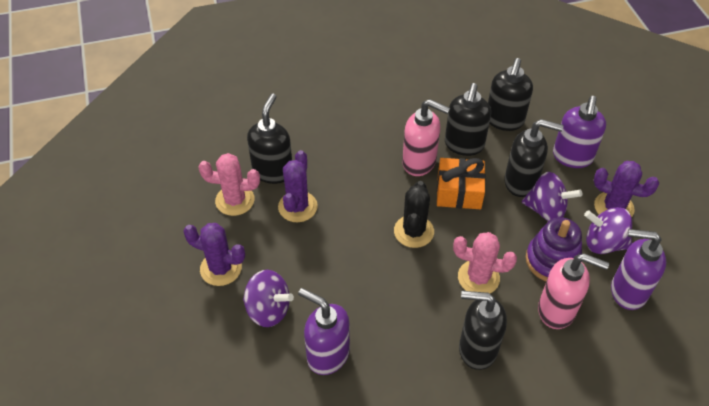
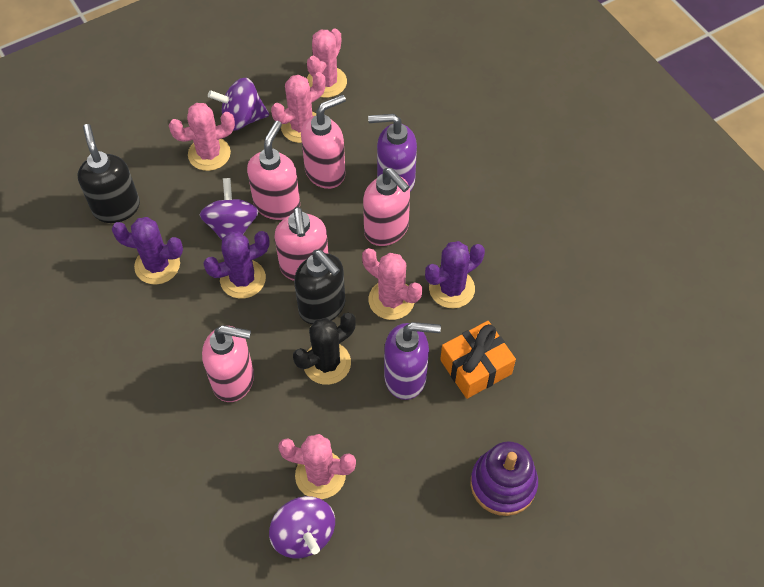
black soap dispenser: [247,94,292,184] [445,83,491,156] [459,291,507,370] [488,58,533,131] [504,119,563,197] = 5 -> [77,124,140,223] [294,250,345,325] = 2
pink cactus: [198,153,260,216] [453,232,517,293] = 2 -> [169,103,235,171] [271,72,325,143] [278,434,356,499] [307,29,347,98] [362,248,422,320] = 5
pink soap dispenser: [402,99,450,176] [538,254,609,329] = 2 -> [202,325,254,402] [247,121,300,220] [275,207,329,281] [301,95,346,189] [363,168,410,246] = 5
purple soap dispenser: [298,288,350,375] [553,96,606,168] [611,229,666,310] = 3 -> [368,114,417,191] [384,322,441,400] = 2

